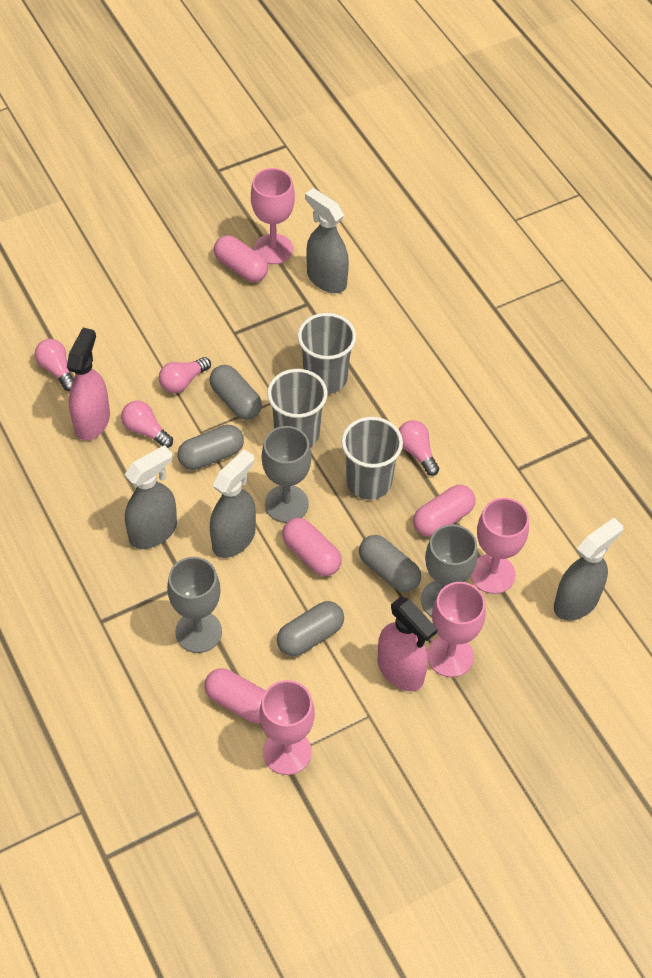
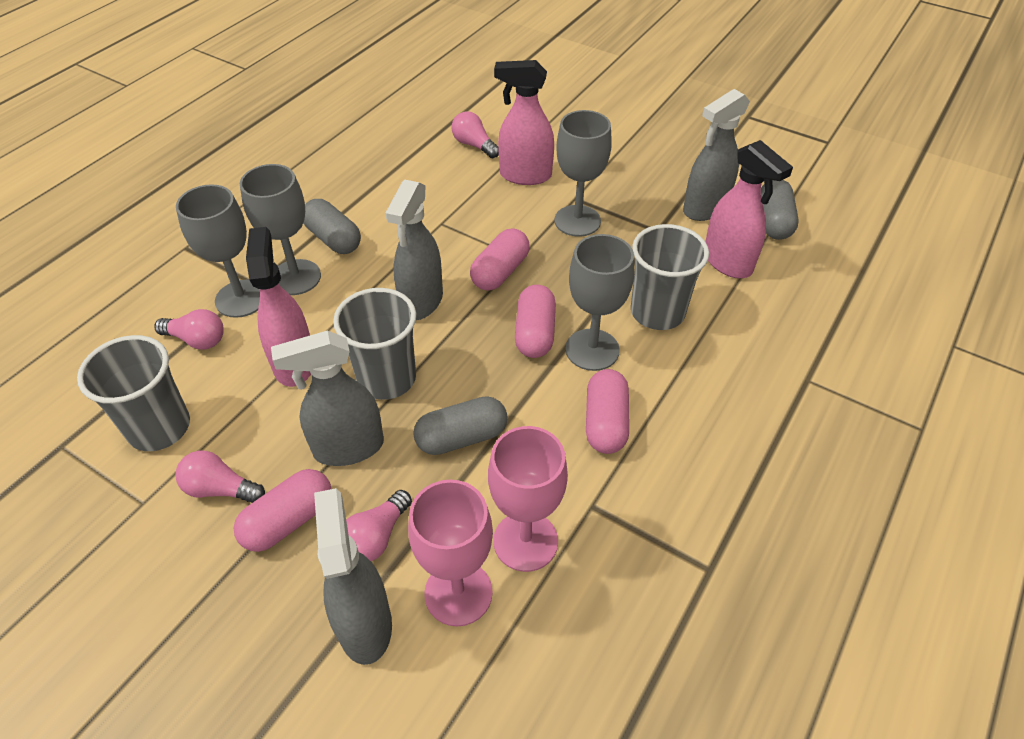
grey capsule: [178,425,244,470] [210,365,262,420] [277,601,344,656] [359,535,421,592] = 4 -> [303,199,361,254] [413,396,507,455] [761,180,799,240] = 3
grey goblet: [167,557,222,653] [262,426,311,523] [421,524,478,617] = 3 -> [176,184,260,318] [240,164,321,295] [555,110,612,237] [565,234,634,371] = 4
pink goblet: [251,168,295,264] [259,680,315,775] [427,582,486,677] [471,498,529,594] = 4 -> [408,480,493,627] [488,426,568,572] = 2
pink spray bottle: [67,328,110,441] [377,597,438,691] = 2 -> [246,227,311,387] [494,60,554,185] [705,140,793,278] = 3

